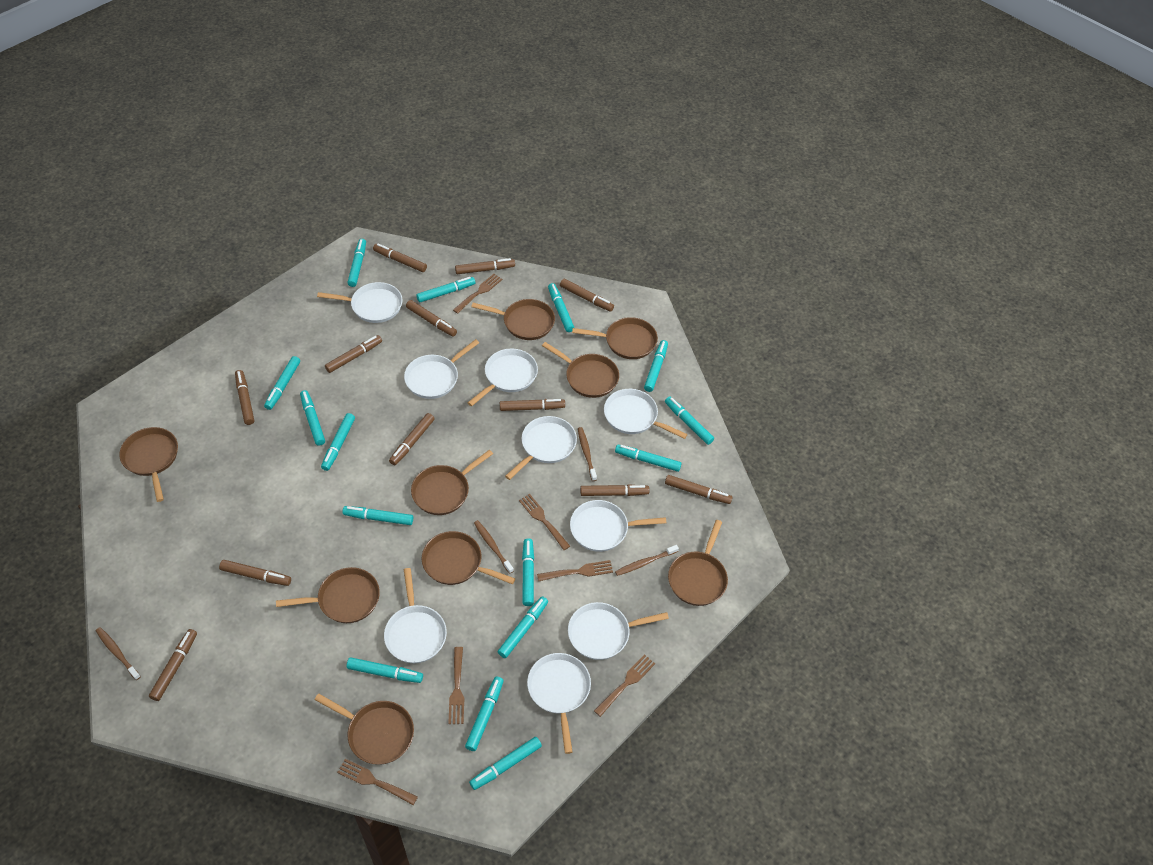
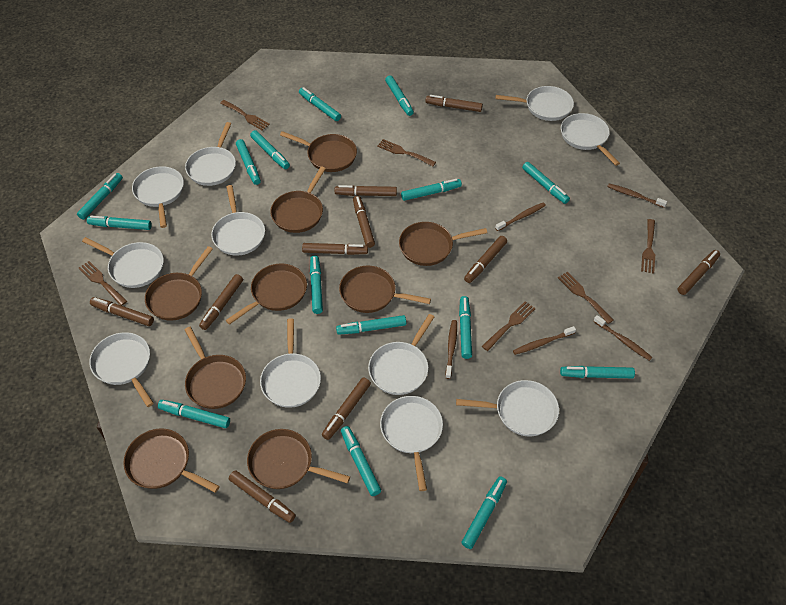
brown marker: [149,629,197,701] [219,560,291,586] [235,370,254,425] [325,335,382,373] [373,244,427,272] [389,413,435,465] [406,300,457,336] [455,258,515,274] [500,399,565,411] [560,279,614,312] [580,484,649,496] [665,475,733,504] = 12 -> [90,297,154,326] [199,274,243,330] [229,470,296,523] [302,243,368,255] [322,378,371,440] [335,185,397,196] [353,196,375,248] [426,95,483,112] [464,236,507,283] [678,250,720,295] = 10
brown toothbrush: [96,627,141,680] [474,520,514,574] [578,427,597,481] [615,545,679,576] = 4 -> [445,320,457,379] [495,202,546,231] [513,326,576,355] [593,315,652,361] [607,184,667,208] = 5
white pan: [317,282,402,323] [384,568,447,663] [404,339,479,399] [468,349,538,406] [505,416,577,480] [527,653,591,754] [568,602,669,660] [570,500,666,552] [604,389,688,439] = 9 -> [82,237,164,288] [89,332,154,407] [132,166,184,228] [185,122,236,186] [211,185,265,256] [260,318,321,408] [368,314,434,395] [380,396,443,491] [456,380,559,436] [496,86,574,121] [561,113,620,166] = 11

